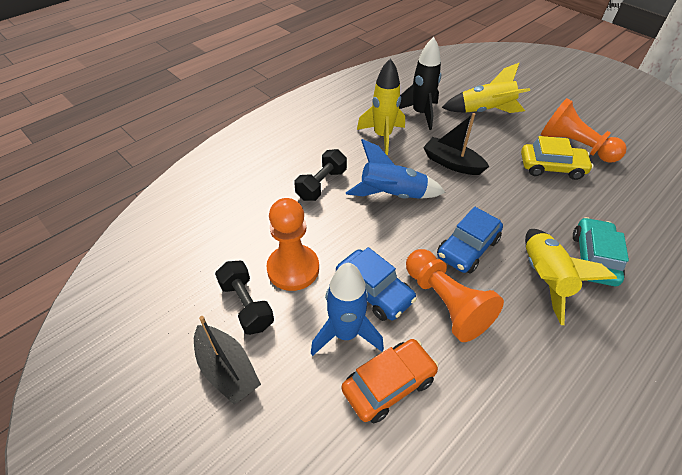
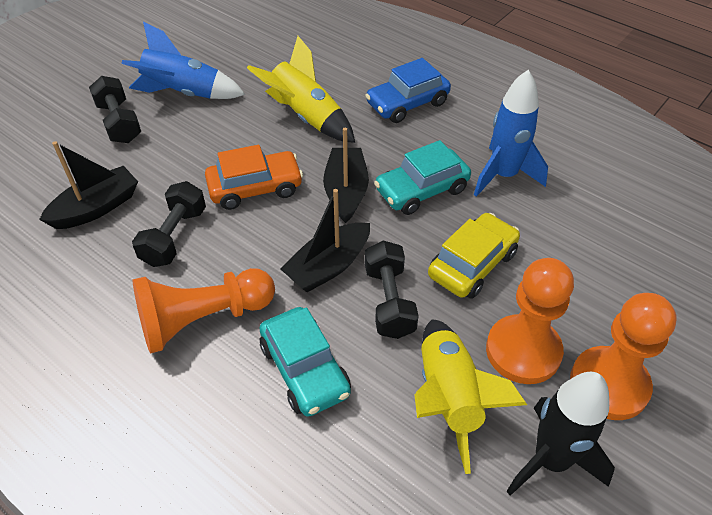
black boat: [194,316,261,405] [423,113,489,175] = 2 -> [39,141,138,229] [280,189,370,292] [323,128,369,223] = 3
black dumbbell: [215,261,274,335] [294,149,347,201] = 2 -> [89,76,141,143] [132,181,206,267] [365,240,419,339] = 3
blue car: [336,247,417,321] [437,207,503,274] = 2 -> [365,58,451,123] = 1
turquoise car: [573,217,629,286] = 1 -> [259,307,351,417] [374,140,471,215] = 2
yellow rocket: [357,58,405,155] [442,62,530,113] [525,229,617,325] = 3 -> [247,36,355,143] [415,320,527,474] = 2

